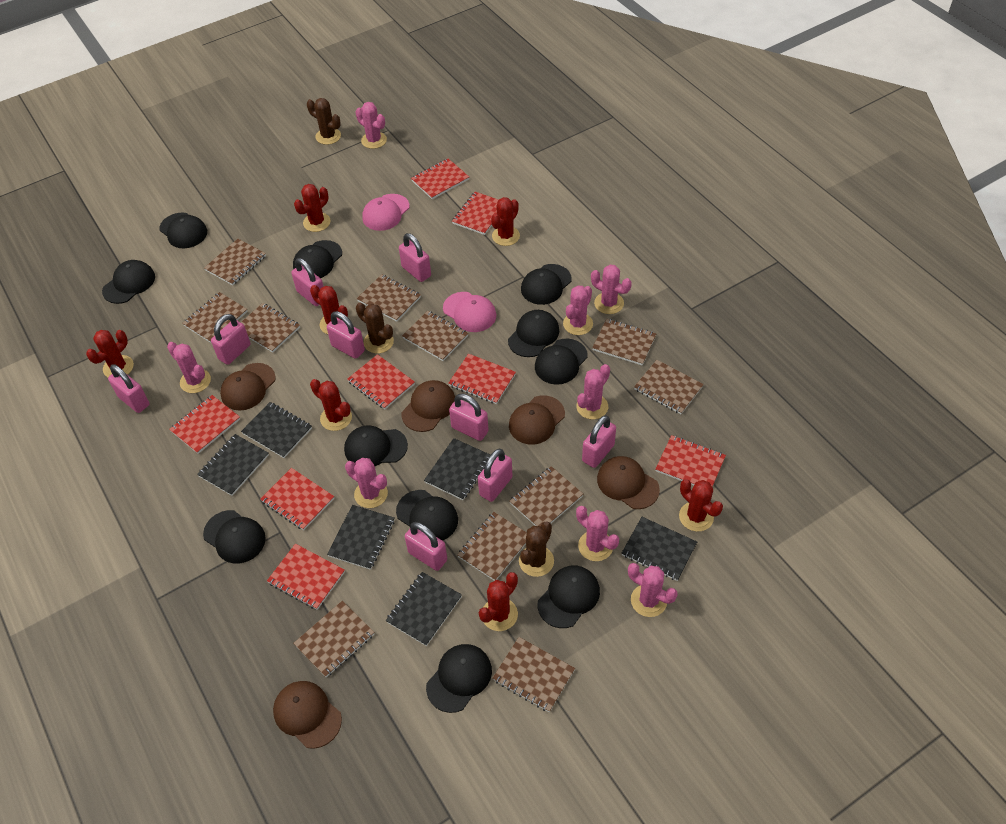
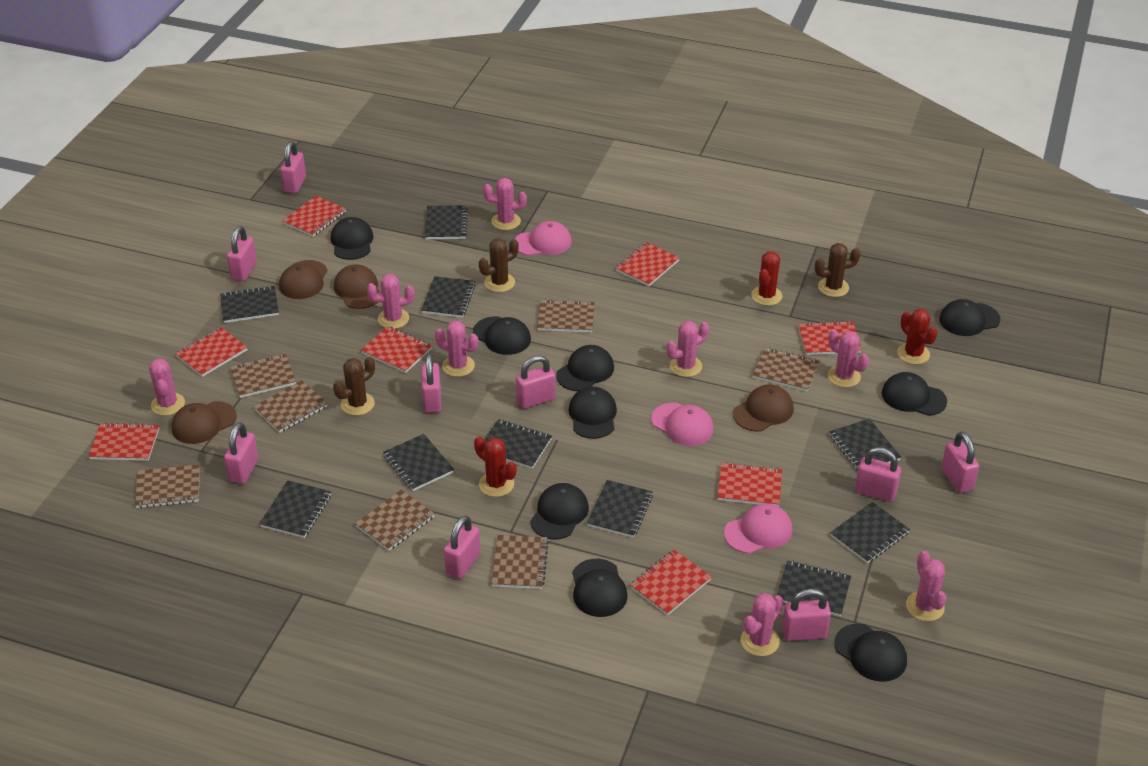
black cap: [102,260,155,304] [159,213,207,248] [203,510,266,564] [293,240,342,278] [344,425,408,466] [396,490,458,541] [426,644,492,713] [508,310,559,357] [521,264,572,305] [535,339,588,384] [538,566,600,628] = 11 -> [331,217,374,260] [473,316,531,355] [530,483,589,539] [556,345,614,391] [568,387,617,439] [572,559,628,617] [834,624,907,682] [882,372,947,416] [939,299,1000,336] = 9
black notebook: [197,434,269,496] [241,402,312,458] [327,505,394,570] [386,572,462,646] [424,438,490,500] [622,517,697,581] = 6 -> [220,285,279,323] [260,480,331,538] [383,434,454,491] [421,276,476,318] [425,205,468,240] [484,419,552,469] [587,480,653,538] [777,560,851,616] [830,419,901,471] [830,502,910,563] = 10
brown cap: [220,363,276,411] [273,681,342,749] [402,380,455,432] [509,396,565,445] [597,456,660,509] = 5 -> [171,401,237,444] [279,260,327,299] [334,265,381,309] [733,385,794,432] = 4
brown notebook: [182,292,248,343] [204,239,266,285] [240,303,300,353] [293,601,375,677] [357,274,421,322] [402,311,468,361] [457,512,527,581] [492,637,575,712] [509,466,583,526] [592,319,656,365] [634,360,704,414] = 11 -> [135,464,200,508] [230,354,296,398] [253,380,328,433] [355,490,435,551] [491,535,549,589] [537,299,595,333] [753,347,819,391] = 7
pink cap: [362,194,410,231] [443,292,496,332] = 2 -> [515,221,572,256] [651,403,714,446] [724,503,793,554] = 3
red cactus: [86,330,134,377] [294,184,331,232] [310,285,348,334] [310,379,352,431] [479,572,518,631] [491,197,520,246] [679,479,723,531] = 7 -> [474,436,517,497] [751,251,782,306] [897,309,938,364] = 3

